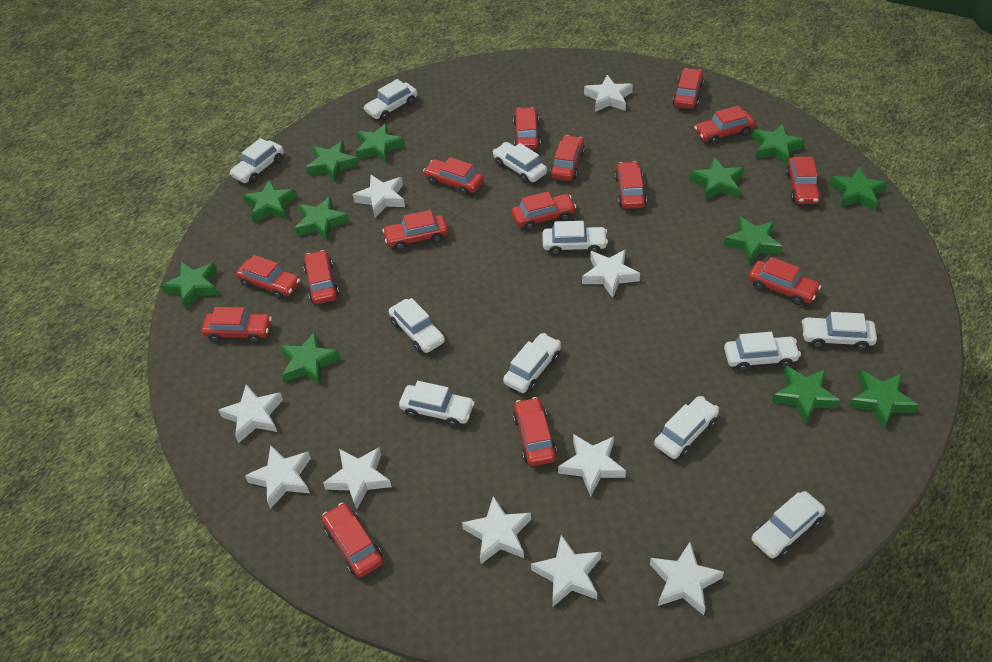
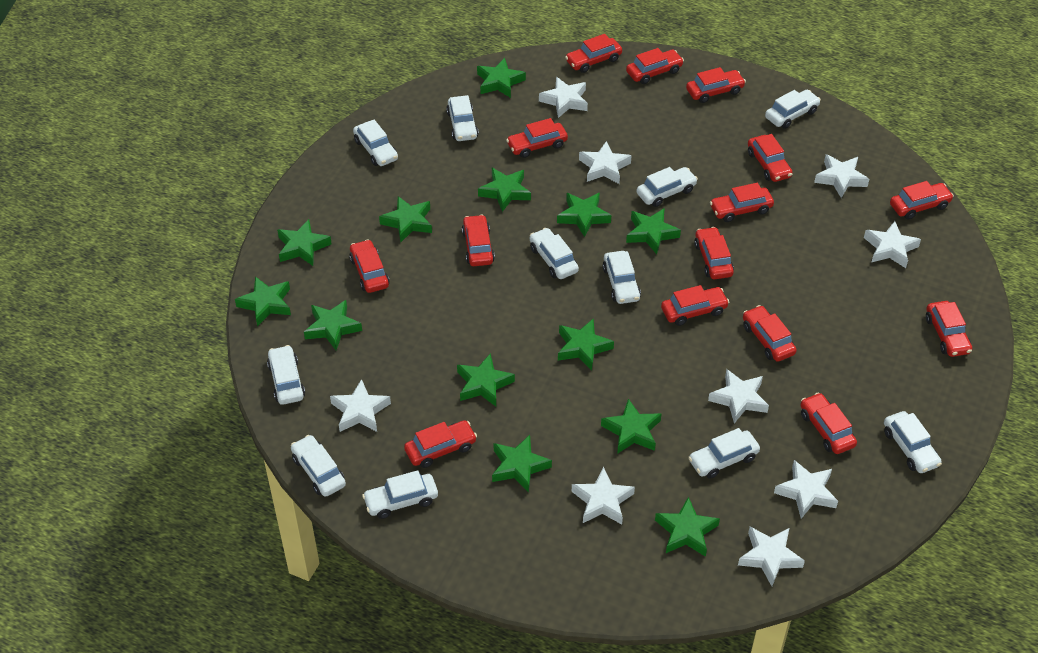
green star: [161,262,219,309] [243,180,297,223] [280,331,340,386] [295,196,349,242] [306,141,358,183] [356,123,405,164] [690,157,744,200] [723,217,783,265] [752,124,805,165] [772,366,841,424] [829,166,888,211] [848,370,919,429] = 12 -> [235,276,291,327] [277,219,332,266] [304,300,362,350] [379,196,432,242] [457,353,515,406] [477,58,526,98] [478,168,531,212] [492,435,552,493] [557,193,611,237] [558,318,614,370] [601,399,661,454] [626,208,681,254] [655,497,720,557] = 13
white star: [218,384,283,443] [245,445,311,509] [323,447,392,509] [353,175,405,217] [462,496,531,564] [531,535,601,607] [558,434,626,497] [582,249,640,298] [584,75,633,112] [650,542,724,615] = 10 -> [330,379,391,432] [539,77,588,118] [572,467,635,524] [579,141,632,184] [708,369,769,423] [738,527,805,586] [774,460,838,519] [814,154,869,198] [864,221,921,268] = 9

